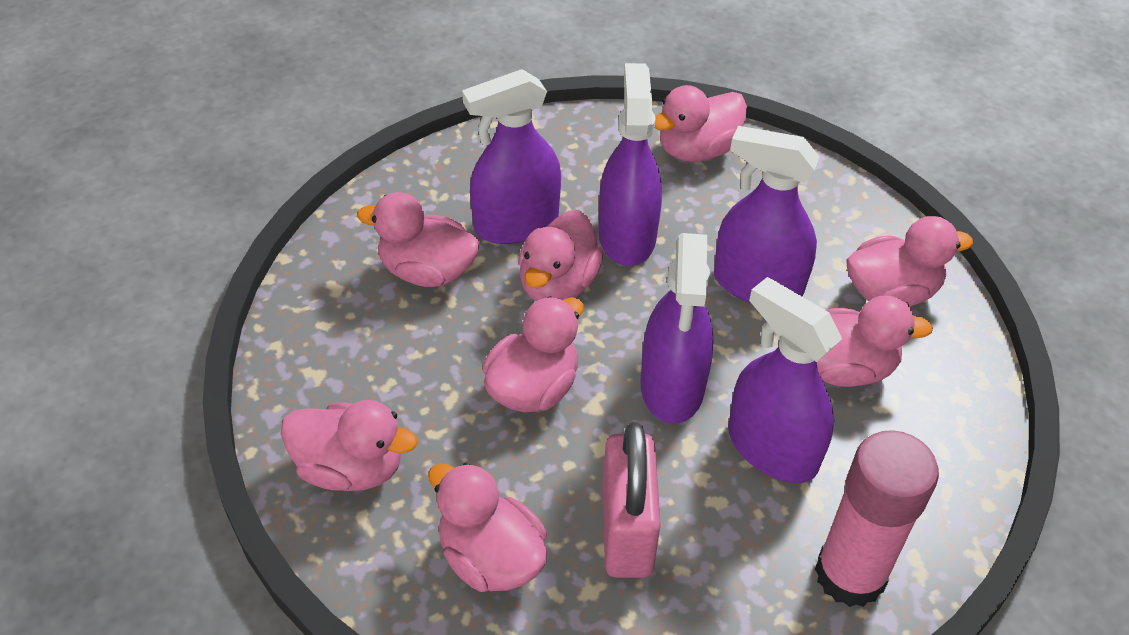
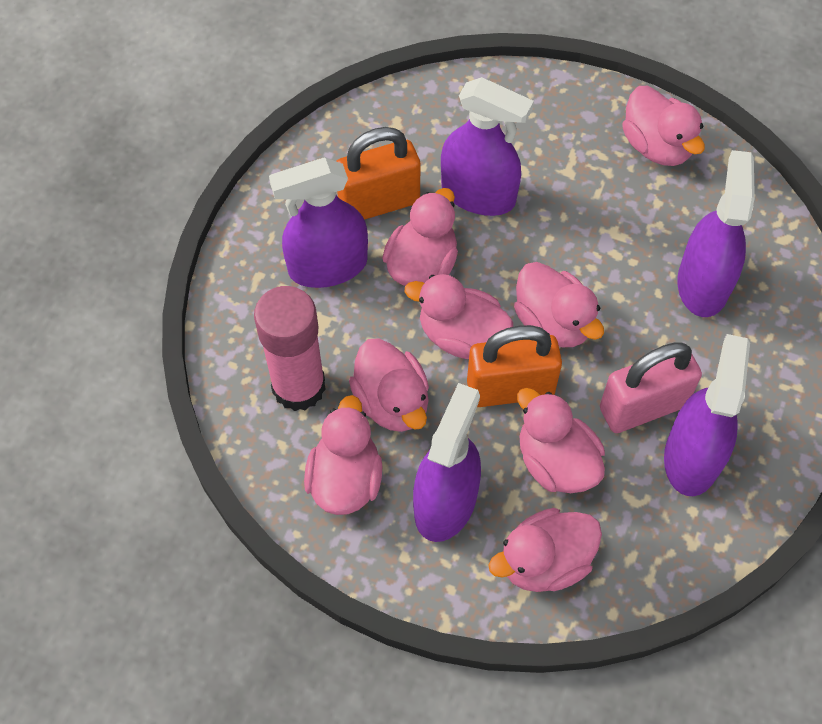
orange padlock: none = 0 -> [336,127,420,220] [467,325,562,407] = 2

